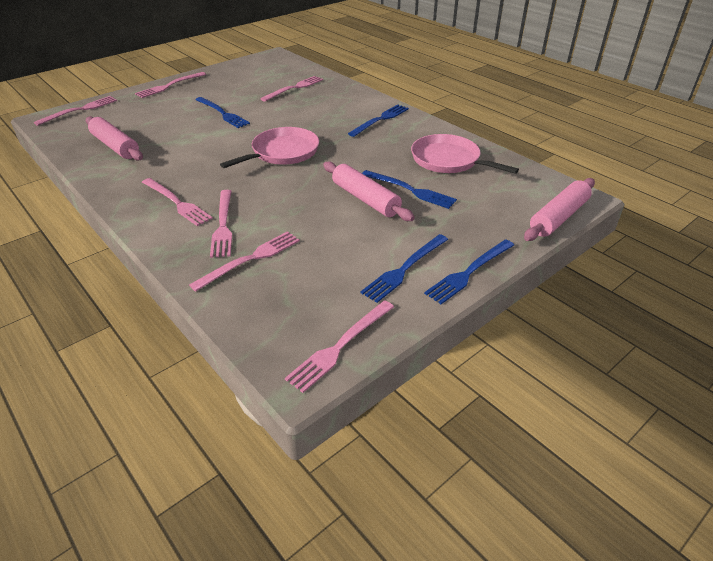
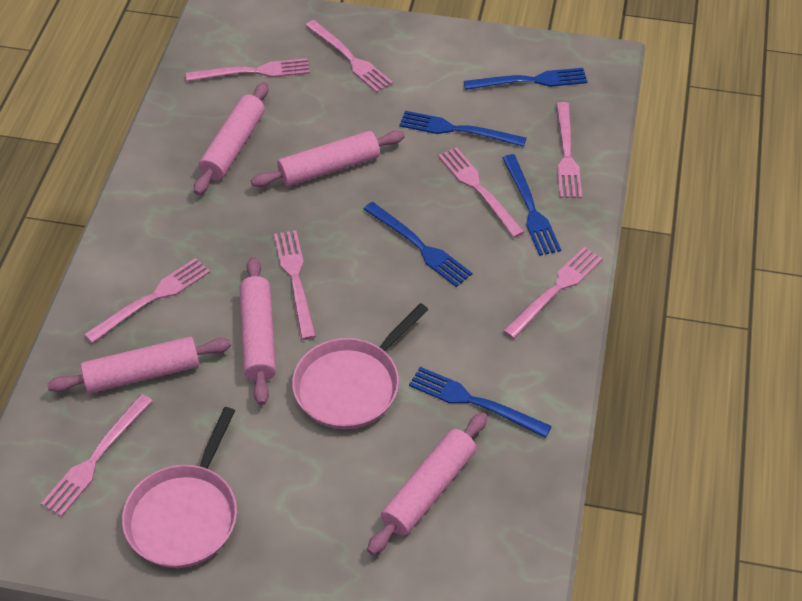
pink fork: [34,96,117,126] [135,72,206,98] [142,178,213,226] [189,231,300,292] [210,190,232,258] [260,76,323,102] [285,300,394,393] = 7 -> [41,394,153,517] [84,258,210,343] [186,58,310,81] [274,230,316,340] [305,20,393,92] [438,147,524,238] [503,247,603,339] [556,102,582,198] = 8
pink rolling pin: [86,116,143,161] [323,161,414,221] [524,178,595,241] = 3 -> [47,337,231,393] [194,82,268,195] [240,257,276,405] [251,130,405,187] [367,412,487,555] = 5

